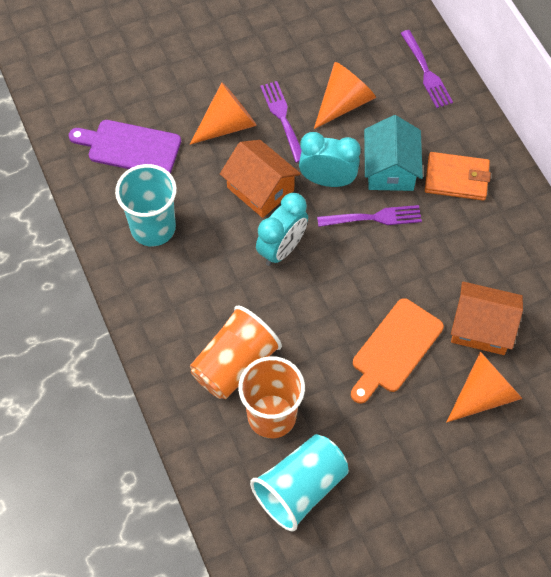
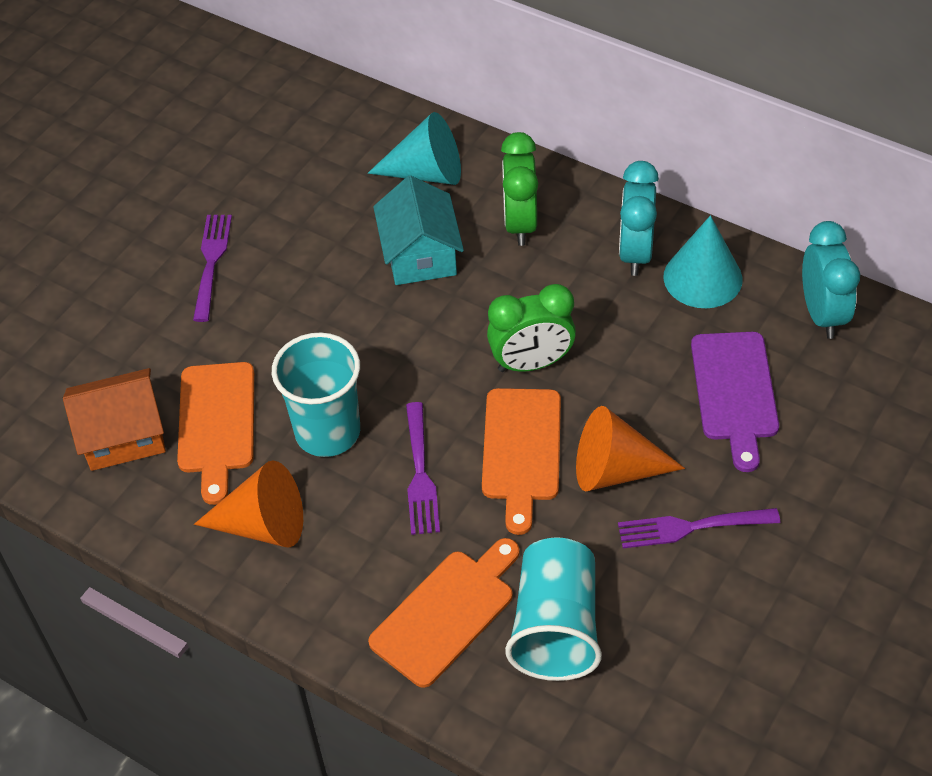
green clock: none = 0 -> [487,284,576,372] [501,132,538,246] = 2
orange cone: [190,82,257,145] [314,62,376,129] [447,352,523,422] = 3 -> [194,460,303,548] [576,406,685,491] = 2
orange cup: [190,305,282,399] [238,356,305,438] = 2 -> none = 0
orange cutting board: [351,298,444,404] = 1 -> [177,362,254,505] [368,538,520,688] [482,388,561,535] = 3
orange house: [220,140,301,218] [451,282,523,355] = 2 -> [63,368,166,471] = 1
orange wallet: [425,152,491,201] = 1 -> none = 0
turquoise cone: none = 0 -> [368,112,461,185] [663,215,742,308] = 2

